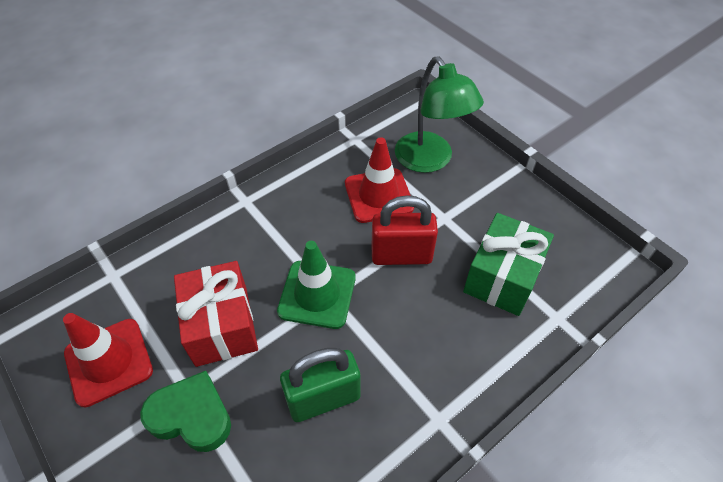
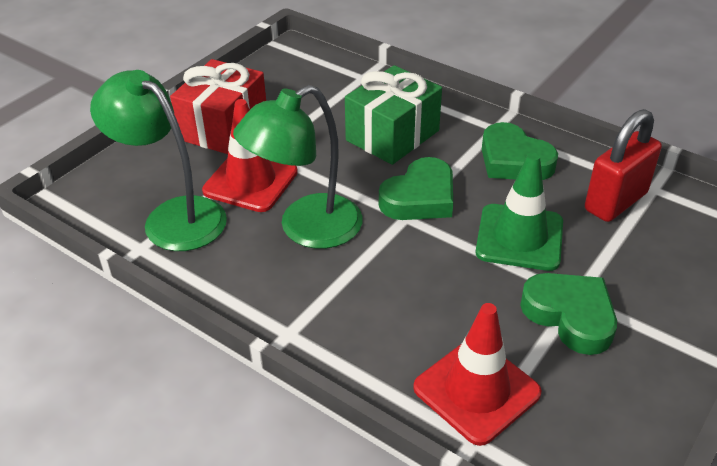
green heart: [140,371,231,452] = 1 -> [379,157,453,220] [482,122,558,180] [520,273,617,355] = 3
green lamp: [395,56,484,173] = 1 -> [90,70,227,251] [233,85,363,249] = 2
green padlock: [280,348,361,422] = 1 -> none = 0

